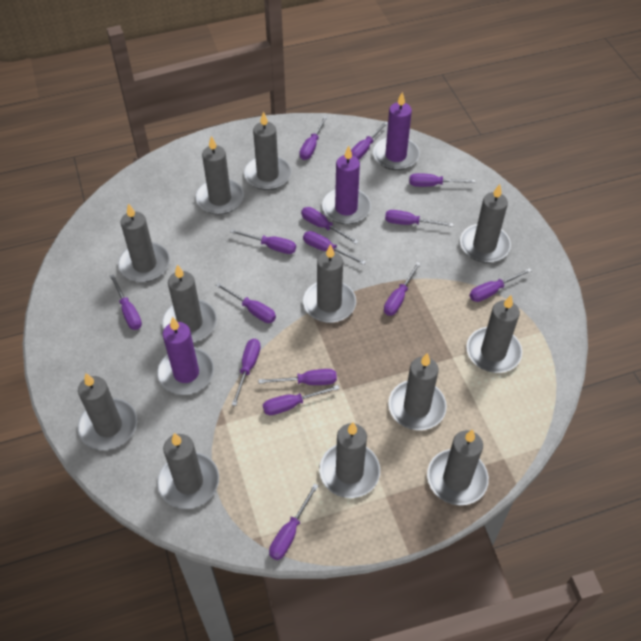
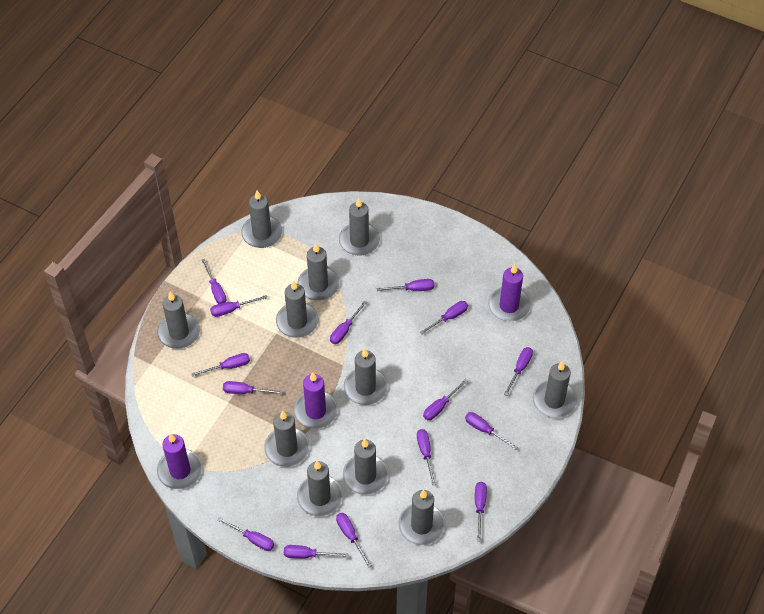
grey candle: [78,373,137,450] [118,203,170,282] [157,433,219,509] [162,265,217,342] [195,136,244,215] [244,111,291,190] [303,244,356,323] [319,422,380,498] [388,353,447,430] [427,429,489,505] [460,184,511,263] [466,295,522,373] = 12 -> [157,292,200,349] [241,190,282,248] [264,411,309,467] [276,280,319,338] [297,461,343,516] [298,243,339,301] [339,197,380,256] [343,439,389,495] [344,349,388,405] [399,490,445,545] [533,361,577,418] = 11

